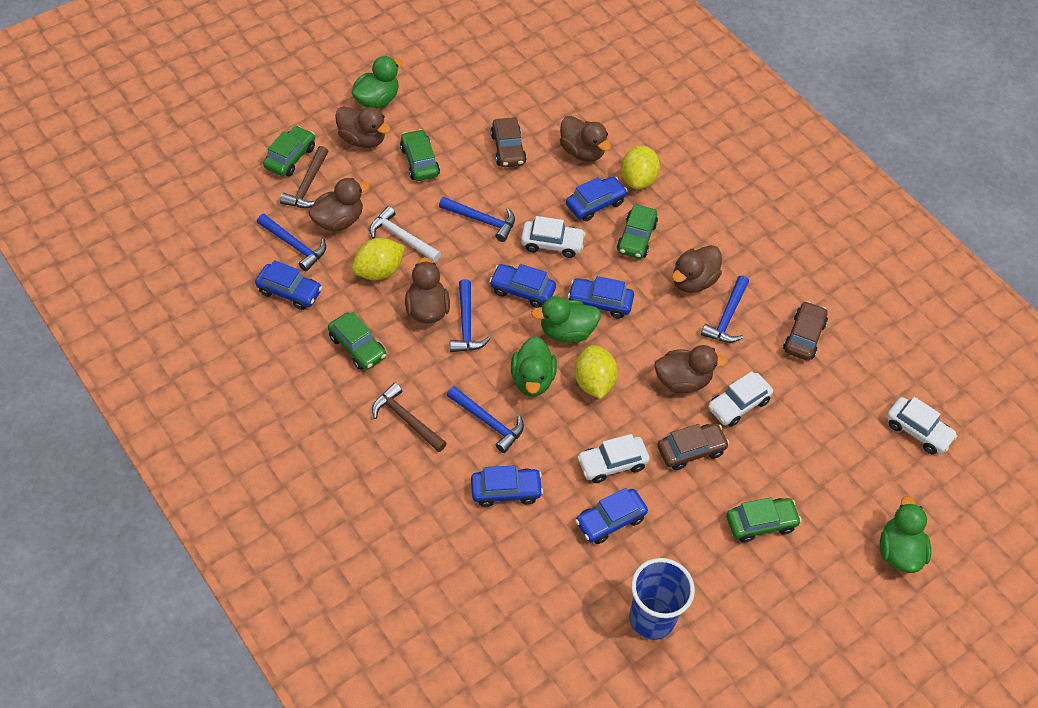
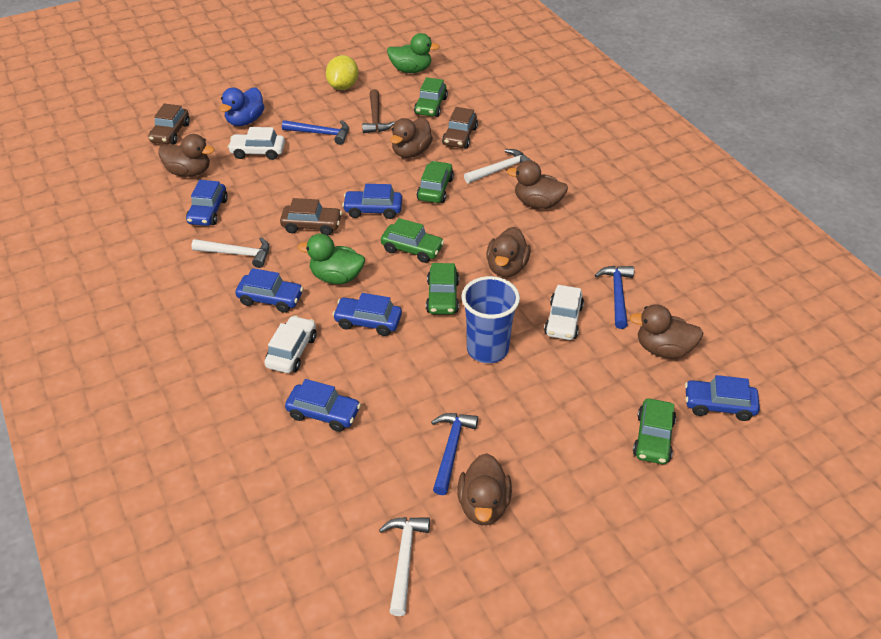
blue duck: none = 0 -> [220,87,265,126] = 1
blue hammer: [257,214,326,271] [439,197,515,242] [447,386,524,453] [450,279,490,352] [701,276,749,343] = 5 -> [282,120,349,145] [431,413,478,495] [595,266,634,329] = 3
brown hammer: [280,146,329,208] [372,383,447,452] = 2 -> [362,89,395,133] = 1
green duck: [352,56,403,108] [511,336,557,396] [531,296,601,343] [880,496,931,573] = 4 -> [297,234,365,284] [387,33,440,73] = 2
white car: [521,216,586,258] [577,434,650,483] [708,371,773,427] [886,397,958,454] = 4 -> [228,127,285,160] [264,315,316,373] [544,285,584,340] = 3
white hammer: [370,206,441,262] = 1 -> [191,237,270,268] [379,517,430,616] [464,149,532,183] = 3
yellow lemon: [352,238,405,280] [574,345,618,399] [621,146,660,189] = 3 -> [326,55,358,90] = 1

